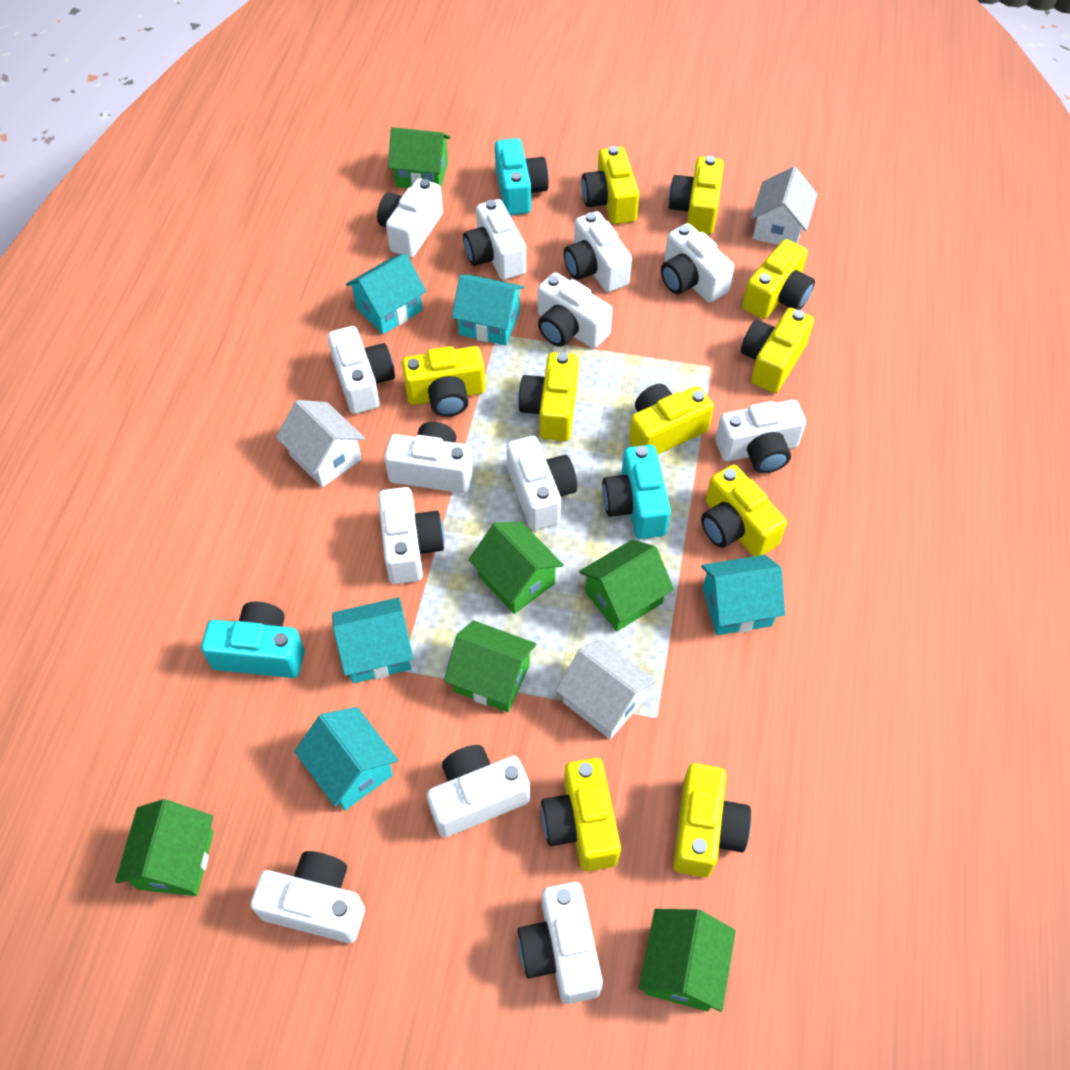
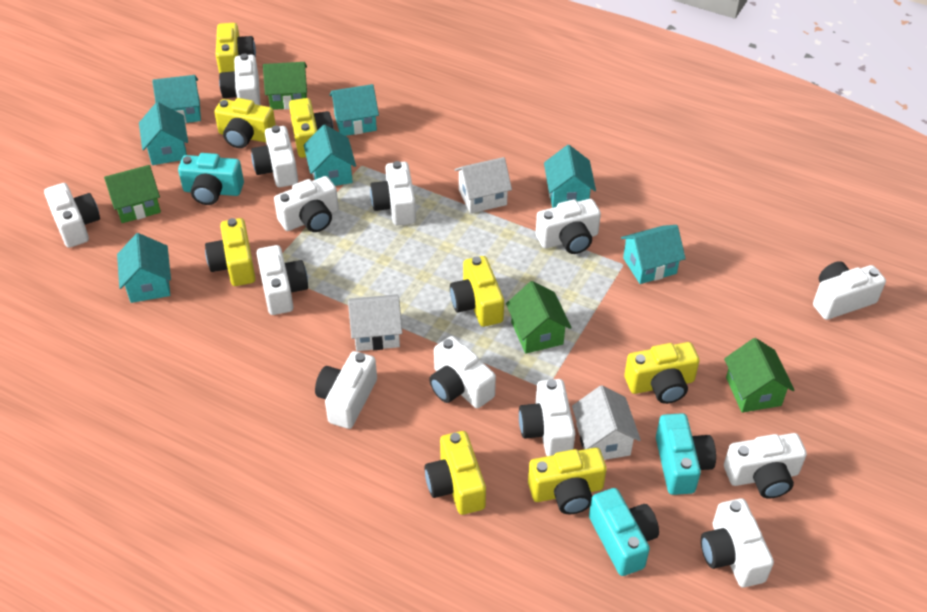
green house: [115,799,214,896] [388,127,451,188] [444,620,536,712] [468,522,564,614] [579,539,674,632] [639,909,736,1012] = 6 -> [104,165,161,223] [263,62,307,110] [506,281,572,354] [724,338,794,413] = 4
turquoise house: [294,707,398,811] [332,597,414,683] [346,253,426,334] [452,275,524,345] [701,555,785,635] = 5 -> [117,233,171,303] [139,102,188,165] [152,75,201,124] [304,125,356,186] [329,84,379,136] [544,145,596,208] [621,225,686,284] = 7
yellow camera: [402,346,485,417] [518,352,579,441] [541,758,621,871] [582,146,639,224] [629,384,714,455] [669,156,724,235] [673,763,751,877] [701,464,787,556] [741,308,814,393] [742,239,815,319] = 10 -> [205,218,256,286] [214,98,276,148] [216,23,256,74] [289,98,334,158] [424,431,486,515] [450,256,504,327] [528,448,607,514] [624,342,700,404] = 8

